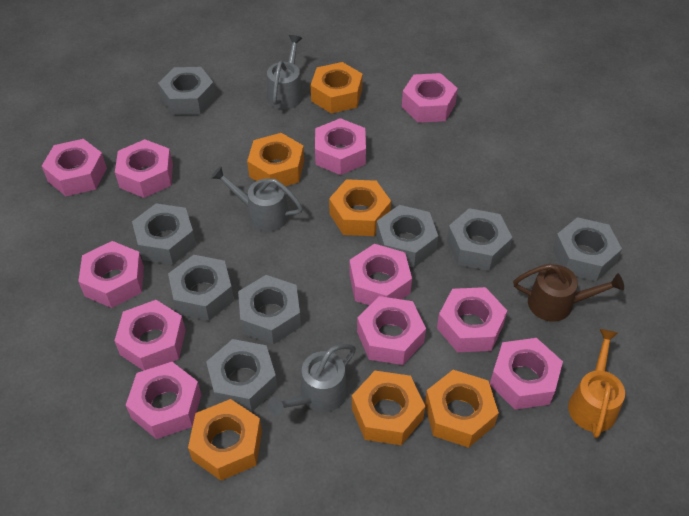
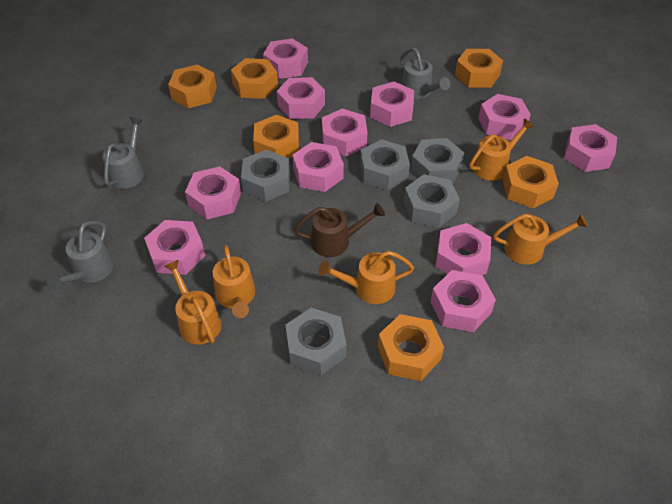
grey nut: [132,203,196,265] [158,67,216,115] [168,255,234,321] [206,339,277,412] [238,275,301,345] [376,205,438,268] [447,208,513,271] [553,217,622,281] = 8 -> [241,150,290,202] [285,308,346,375] [360,139,410,190] [404,174,460,228] [411,138,464,184] = 5
orange watering can: [568,329,625,438] = 1 -> [164,260,222,345] [213,245,255,318] [318,251,414,304] [469,118,534,181] [493,214,588,265] = 5

